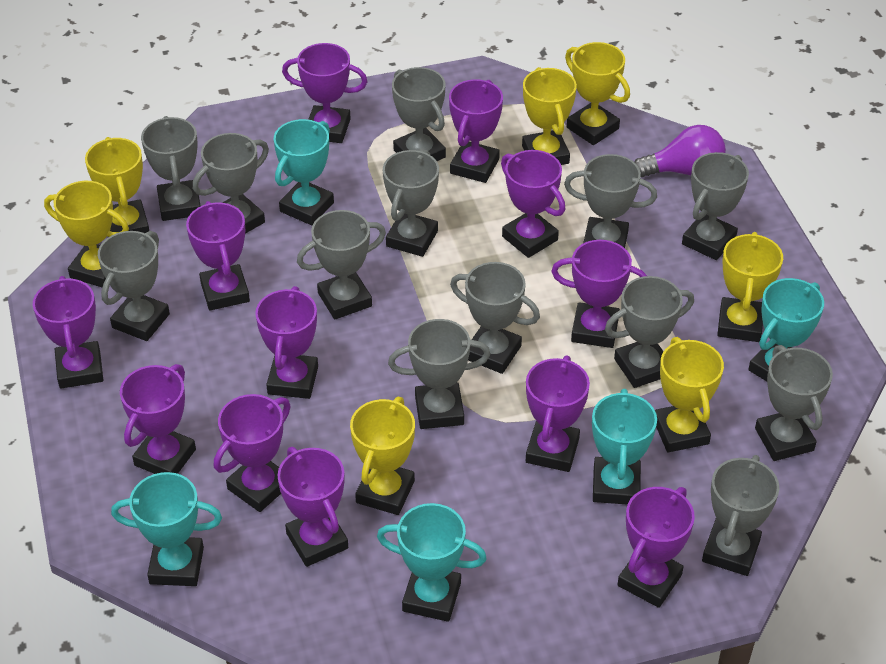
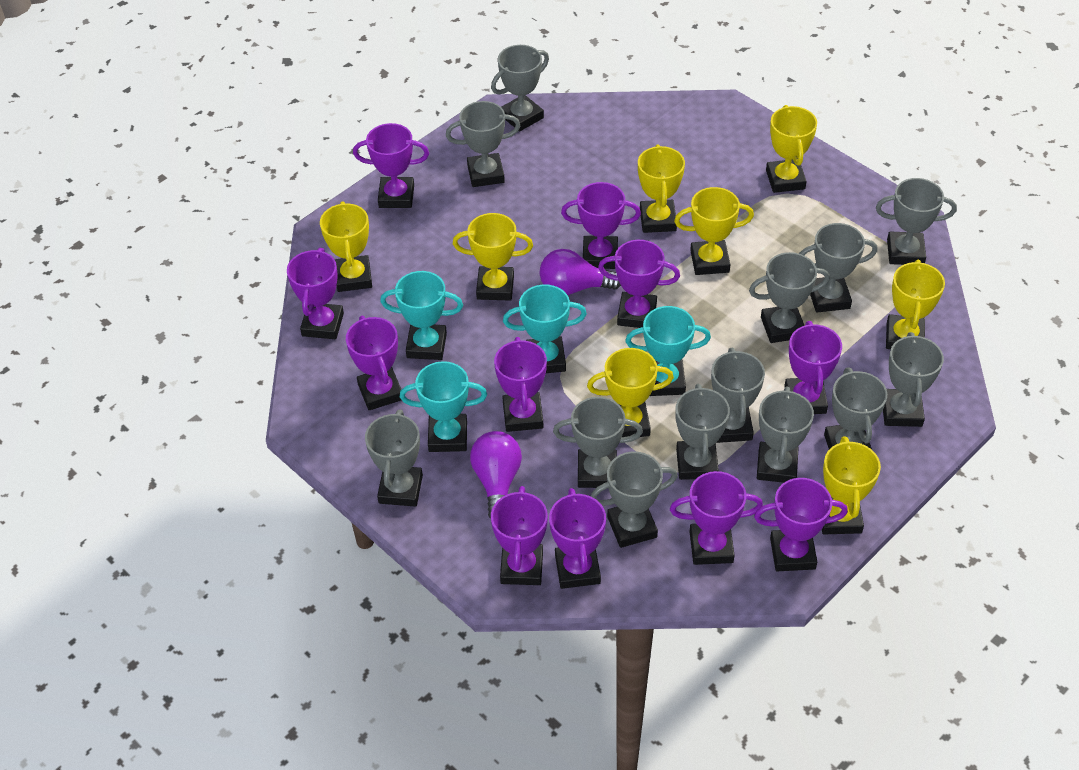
purple light bulb: [634,125,726,177] = 1 -> [470,431,522,519] [540,249,621,295] = 2
purple trophy: [33,276,103,389] [120,364,196,474] [186,201,250,310] [214,394,291,512] [255,286,318,399] [278,447,348,567] [282,43,368,143] [449,79,503,183] [501,150,565,258] [526,355,590,472] [551,240,647,348] [618,487,695,608] = 12 -> [287,248,344,339] [346,316,402,410] [353,123,429,208] [491,486,548,585] [494,337,547,432] [549,488,606,589] [561,182,641,269] [598,240,680,328] [670,471,763,565] [754,478,848,571] [784,321,842,414] = 11
turquoise trophy: [111,472,222,586] [274,119,334,225] [377,503,487,622] [592,389,657,505] [748,278,824,381] = 5 -> [380,271,463,360] [400,361,487,452] [503,285,587,373] [625,306,711,396] = 4
yellow trophy: [44,181,129,287] [85,137,149,233] [350,397,415,515] [522,67,577,165] [565,42,630,145] [655,337,724,452] [717,232,783,342] = 7 -> [320,201,372,292] [453,213,533,301] [587,348,674,437] [638,144,685,233] [674,187,754,275] [766,105,817,193] [822,436,881,534] [886,260,945,349] = 8

